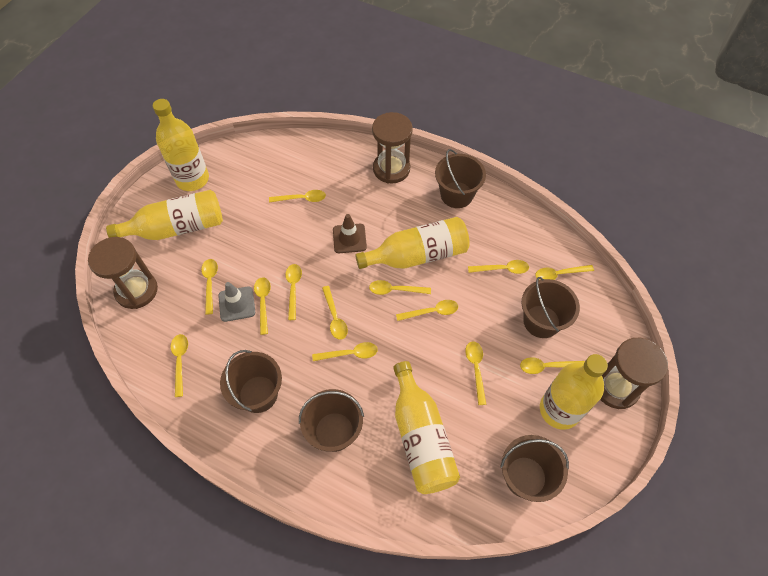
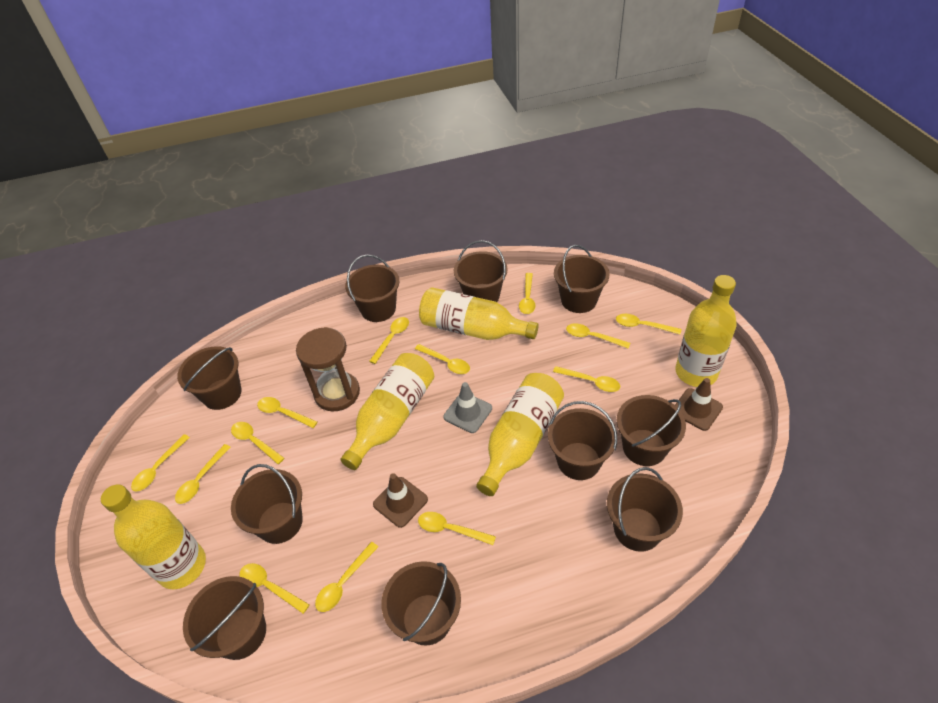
brown bucket: [220,350,282,413] [299,389,364,452] [435,149,486,208] [500,435,569,502] [522,277,580,338] = 5 -> [177,346,242,410] [183,576,266,660] [231,464,303,544] [345,255,399,322] [381,561,461,646] [454,240,508,302] [548,401,617,480] [554,245,610,313] [607,467,683,552] [617,395,686,466] = 10
brown hourglass: [88,237,158,309] [372,112,413,184] [600,338,668,409] = 3 -> [296,327,360,411] = 1
brown traffic cone: [333,214,367,253] = 1 -> [373,473,428,528] [675,378,723,431] = 2

